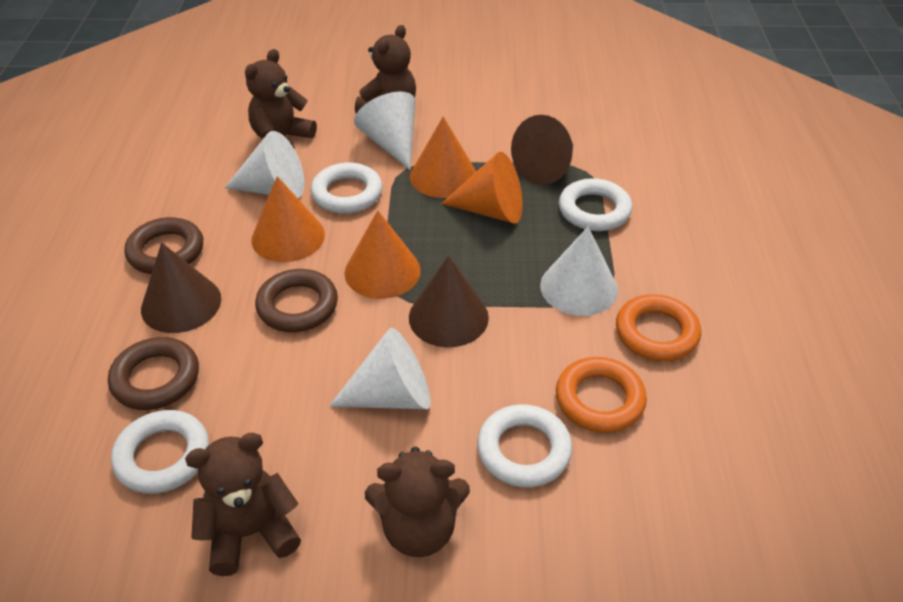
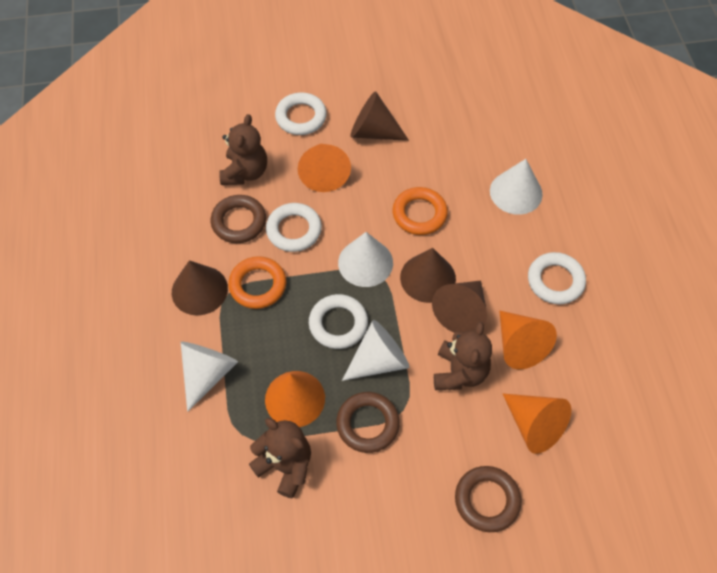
brown cone: [141,243,221,333] [409,256,489,347] [511,115,573,185] = 3 -> [172,260,228,316] [350,91,409,141] [400,248,456,303] [432,280,487,333] = 4
brown teddy bear: [185,432,301,576] [245,49,317,148] [355,25,416,113] [365,447,470,557] = 4 -> [219,114,267,185] [249,418,311,499] [434,322,492,390] = 3

